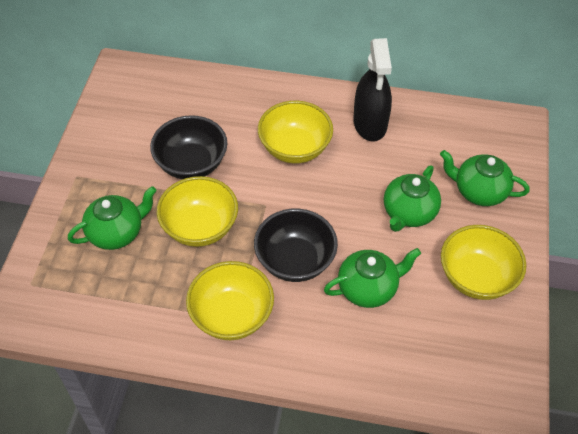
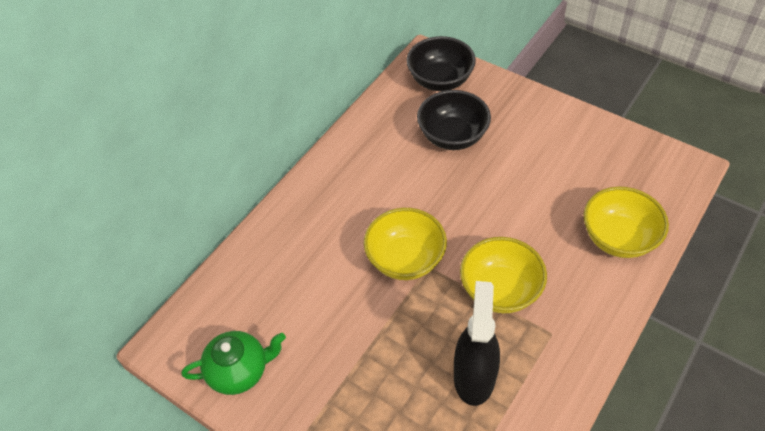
green teapot: [68,186,157,250] [324,248,421,308] [384,165,441,232] [440,150,530,206] = 4 -> [182,331,286,395] = 1
yellow bowl: [157,176,238,247] [186,261,274,340] [258,101,333,164] [441,225,526,300] = 4 -> [364,208,447,280] [460,237,547,313] [584,187,669,258] = 3

